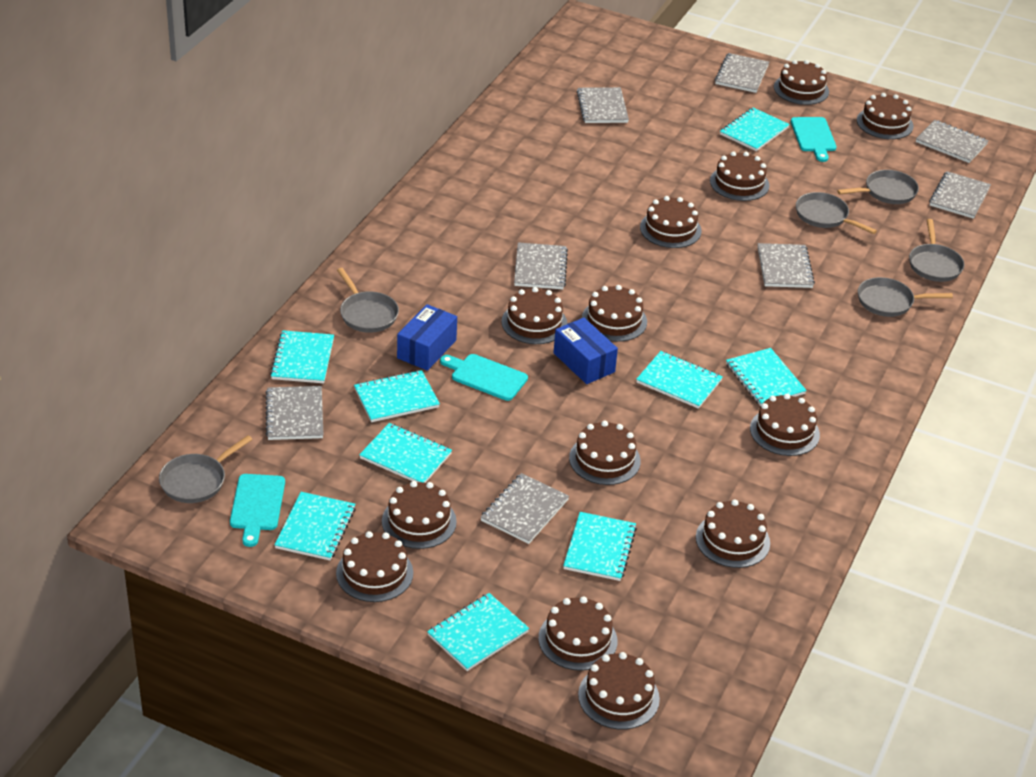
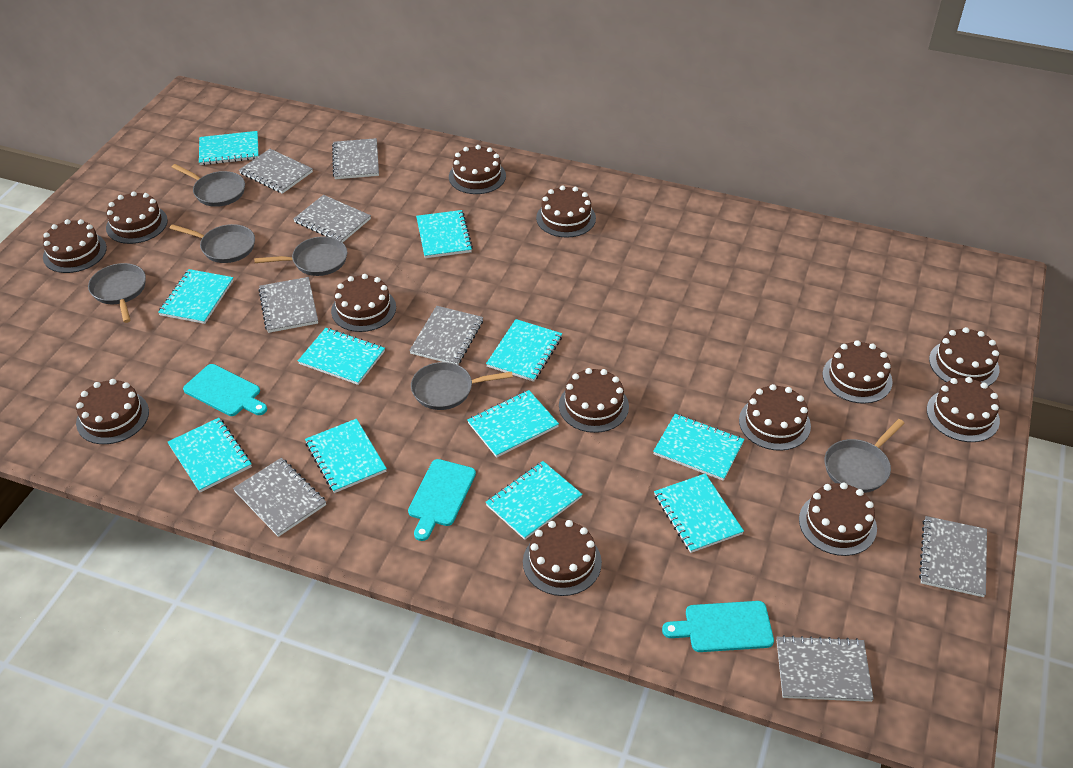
blue box: [397,304,457,371] [553,318,618,384] = 2 -> none = 0
turquoise notebook: [270,330,334,383] [274,492,356,560] [354,370,440,422] [359,423,452,483] [427,593,529,671] [563,512,637,581] [636,351,723,409] [720,108,790,151] [726,348,807,406] = 9 -> [158,269,233,324] [168,418,252,492] [199,131,259,165] [298,328,385,385] [305,419,387,493] [416,210,473,258] [467,390,559,458] [485,461,583,540] [486,319,562,382] [653,414,744,481] [654,473,744,553] = 11

